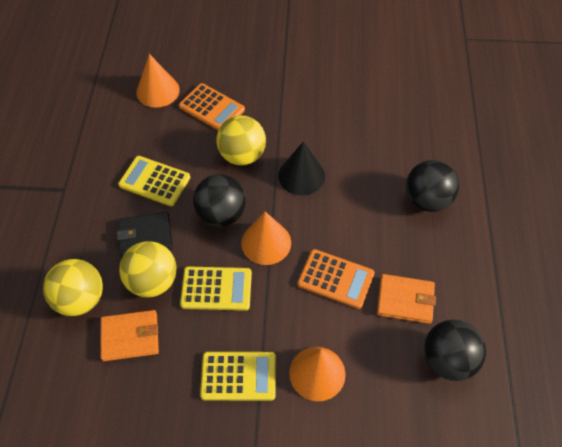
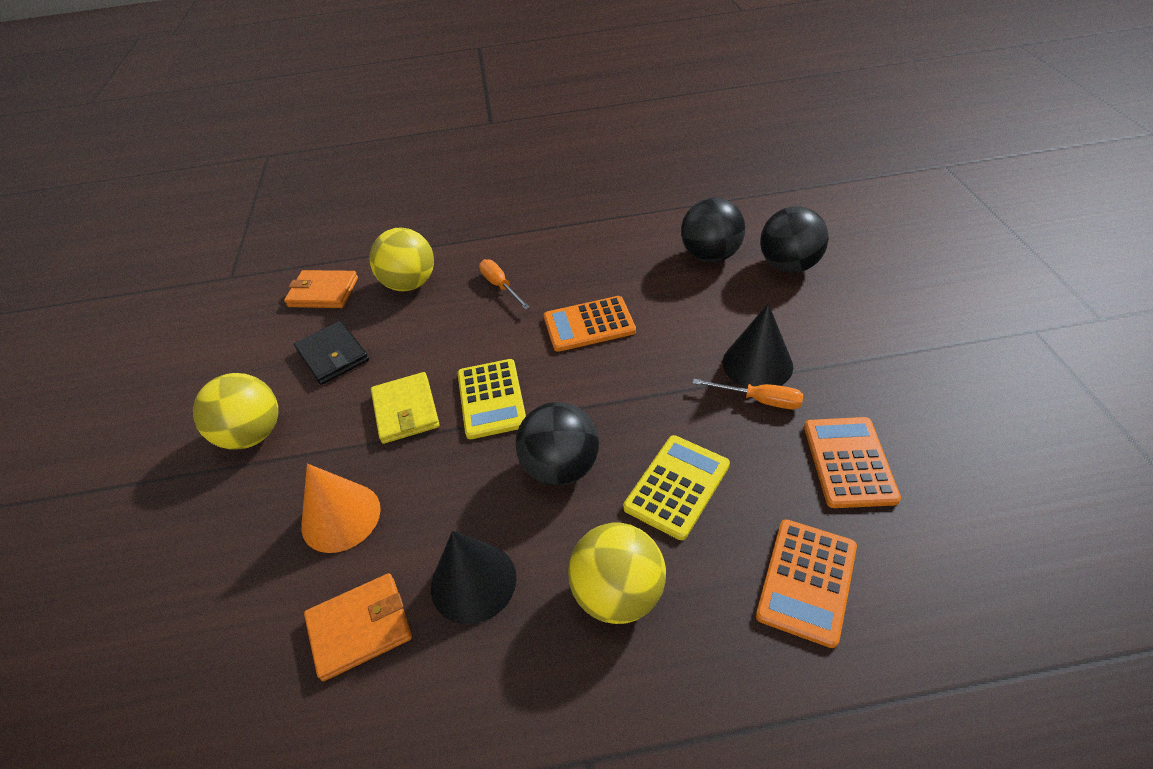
black cone: [278,141,325,195] = 1 -> [431,531,516,624] [722,303,793,388] = 2
orange calculator: [179,83,245,130] [297,249,375,309] = 2 -> [544,296,636,352] [756,519,857,648] [804,417,901,508] = 3
orange cone: [136,54,180,108] [241,212,291,265] [289,347,346,401] = 3 -> [301,463,381,553] = 1
orange screwdriver: none = 0 -> [479,259,530,310] [693,379,803,409] = 2
yellow calculator: [118,156,190,206] [180,267,252,311] [200,352,276,401] = 3 -> [458,359,526,439] [623,435,730,540] = 2
yellow wallet: none = 0 -> [371,372,440,444] = 1

